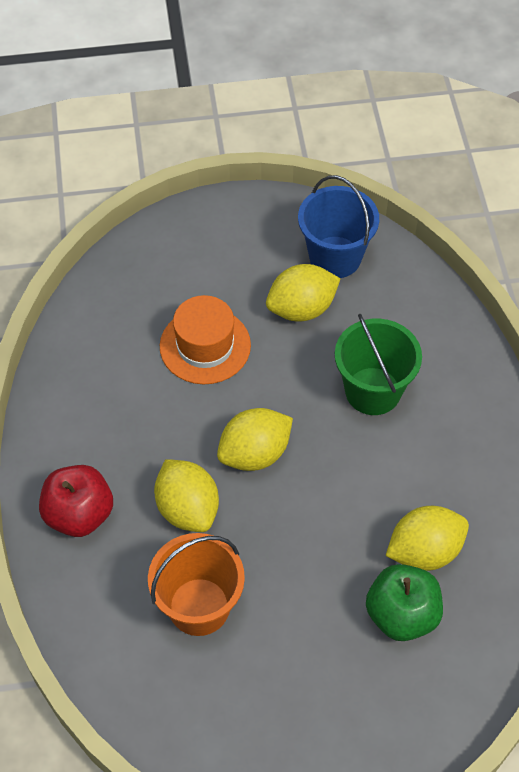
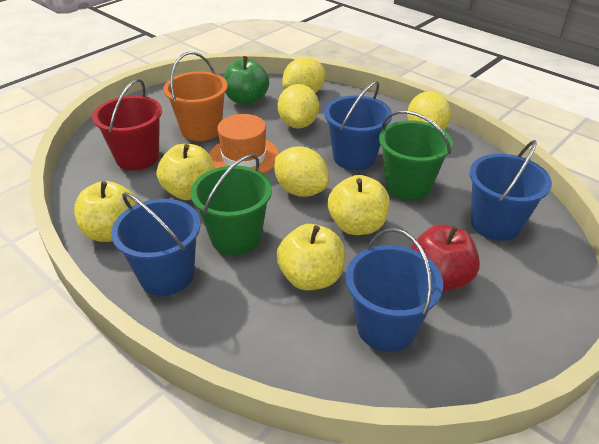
blue bucket: [298,175,379,278] = 1 -> [111,192,200,296] [324,81,392,170] [346,228,443,352] [469,140,552,241] = 4
green bucket: [335,314,422,415] = 1 -> [191,154,272,255] [379,110,453,201] = 2
red bucket: none = 0 -> [92,79,162,170] = 1
yellow apple: none = 0 -> [74,181,138,242] [157,144,215,200] [277,224,345,290] [328,175,390,235] = 4

